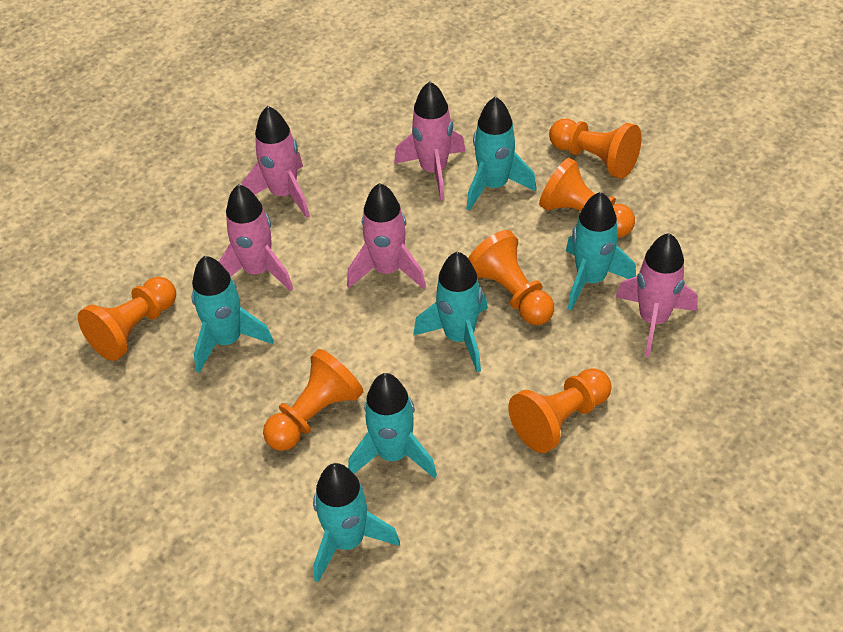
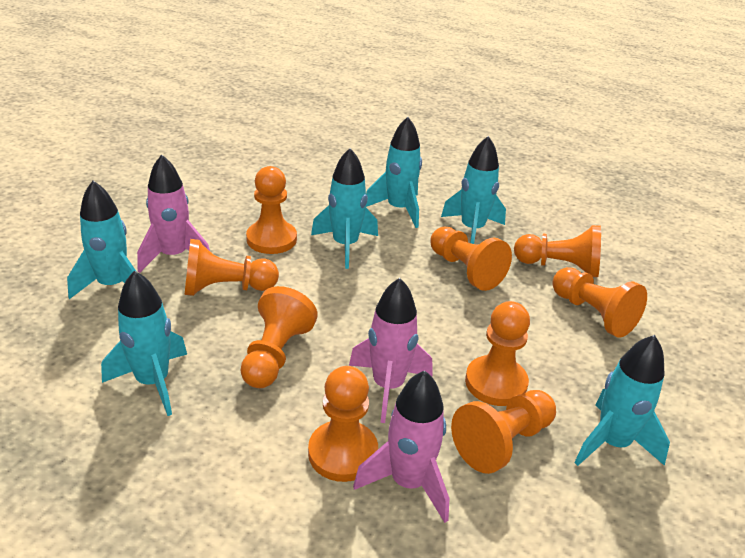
orange pawn: [78,277,176,361] [263,349,364,451] [468,230,554,325] [509,368,612,453] [539,158,635,237] [549,119,642,179] = 6 -> [185,239,279,296] [240,286,318,388] [246,166,297,254] [308,366,378,482] [430,226,512,291] [451,390,556,474] [465,301,530,406] [514,225,601,277] [552,267,647,338] = 9
pink rocket: [219,184,293,291] [242,106,310,218] [347,183,426,289] [394,81,465,200] [616,233,698,357] = 5 -> [137,154,210,273] [349,278,433,423] [353,370,449,523] = 3

